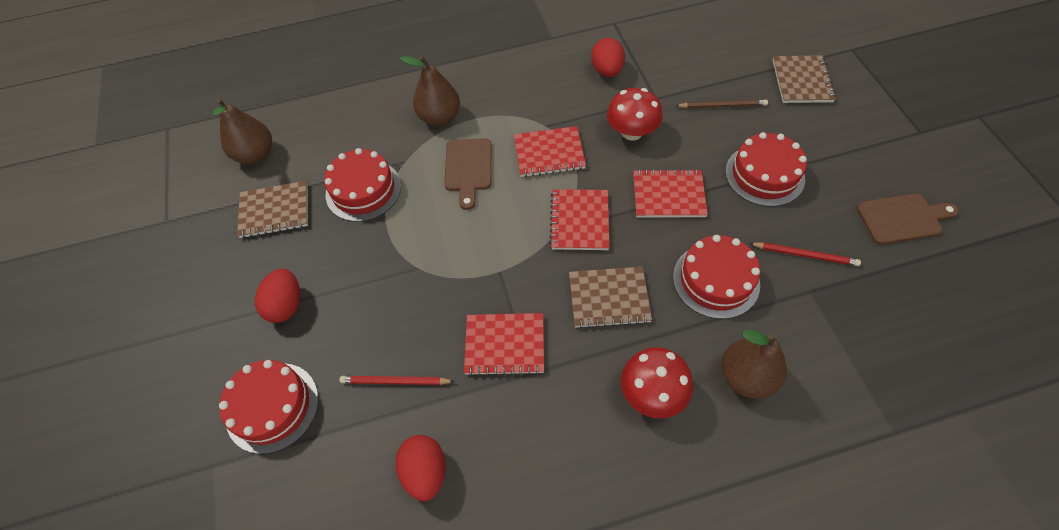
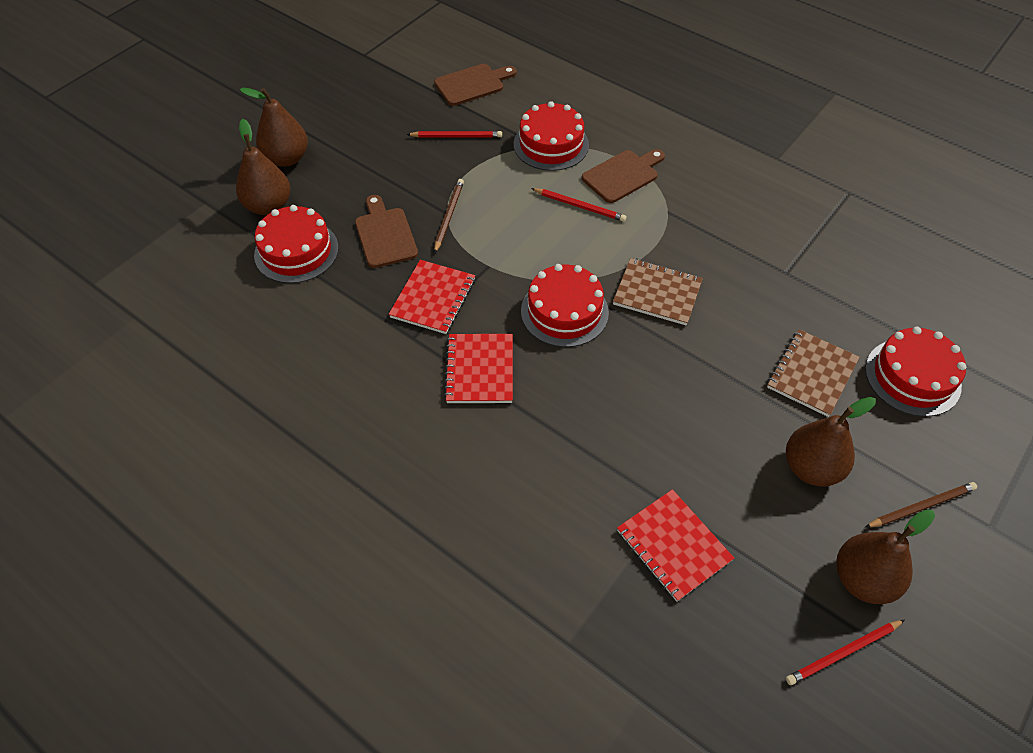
brown cutting board: [444,138,492,210] [857,193,959,245] = 2 -> [355,195,418,268] [434,64,517,106] [582,149,665,203] = 3
brown notebook: [237,181,308,238] [569,266,652,329] [773,55,836,103] = 3 -> [613,258,703,326] [767,329,860,417] = 2
brown pear: [213,98,272,164] [400,56,460,126] [721,330,787,399] = 3 -> [236,119,290,215] [240,88,308,167] [786,397,876,486] [836,509,935,604] = 4
brown pencil: [676,100,768,108] = 1 -> [434,179,464,253] [865,482,977,528] = 2
red egg: [255,268,300,323] [395,435,445,501] [591,38,625,77] = 3 -> none = 0
red mushroom: [607,88,663,141] [621,347,693,418] = 2 -> none = 0
red notebook: [464,313,544,376] [514,126,586,177] [549,189,609,250] [633,169,708,217] = 4 -> [389,260,475,334] [444,334,513,403] [617,489,734,602] = 3
red pencil: [340,376,455,385] [749,242,861,266] = 2 -> [407,131,502,138] [531,188,626,222] [786,620,905,685] = 3

